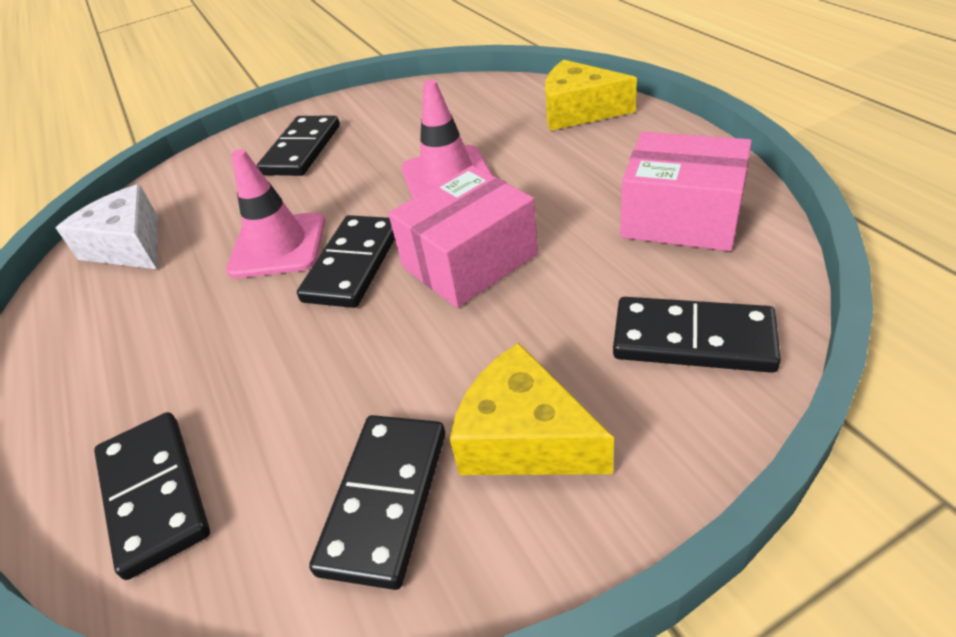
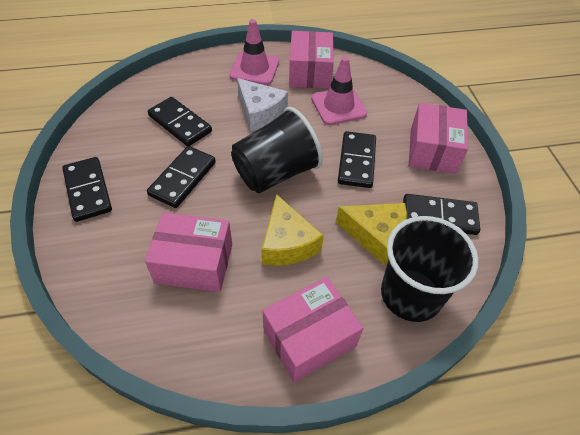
black cup: none = 0 -> [231,107,323,193] [381,216,479,322] = 2
pink box: [388,165,538,308] [620,132,752,251] = 2 -> [145,212,232,292] [263,277,363,383] [289,31,334,88] [409,103,468,174] = 4

